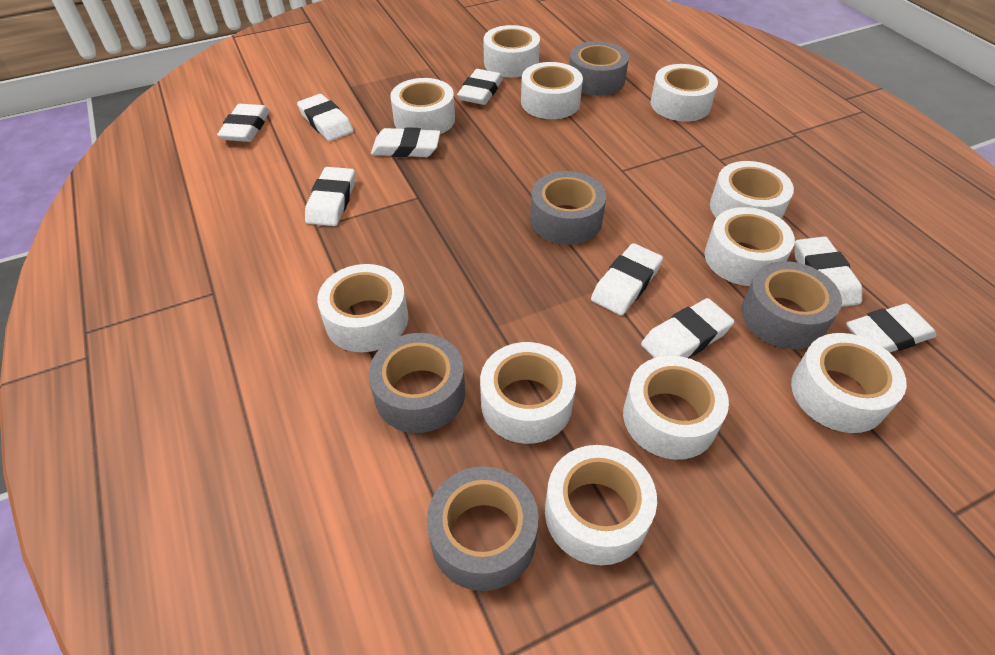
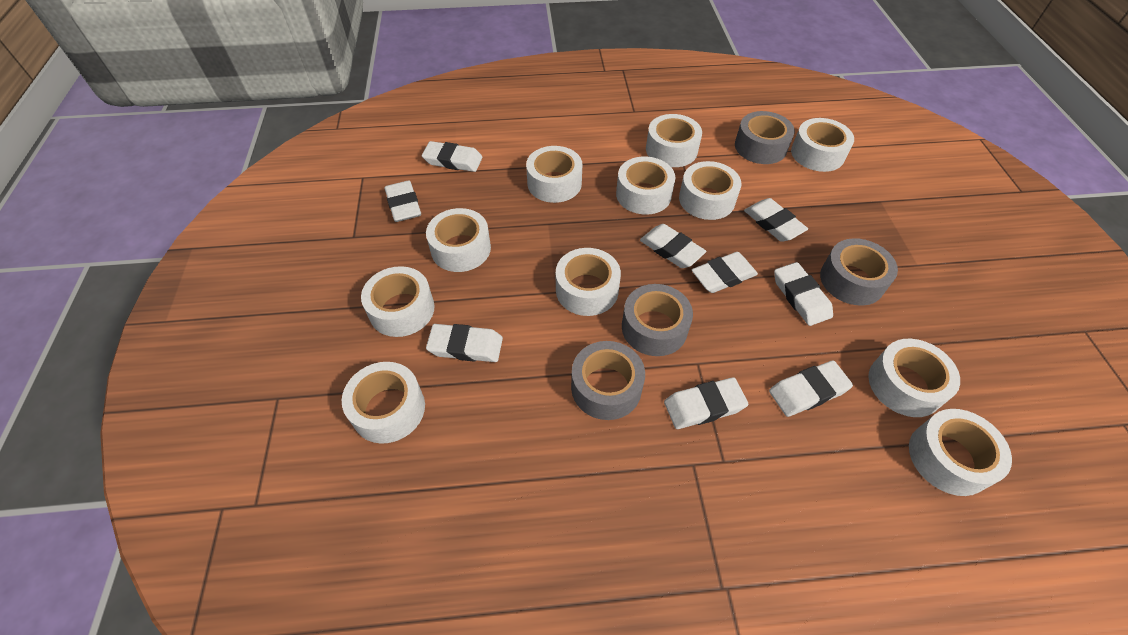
grey tape: [369,333,465,433] [427,466,539,591] [530,171,606,245] [569,41,629,96] [741,261,842,349] = 5 -> [571,341,645,420] [622,284,693,356] [735,111,795,164] [820,238,898,306] = 4

